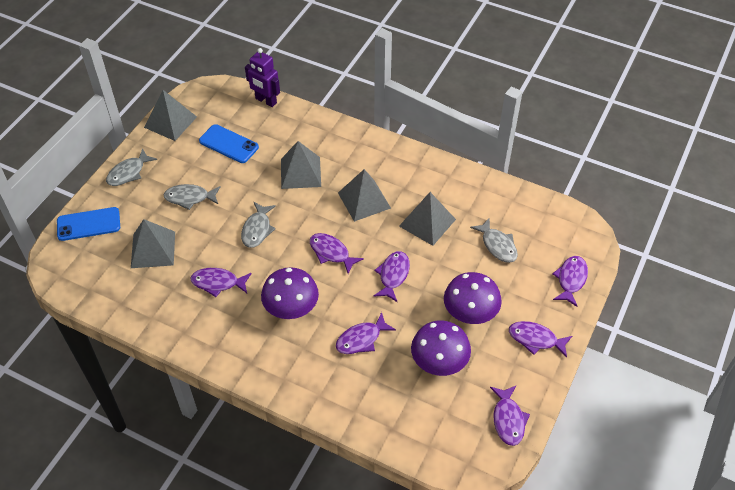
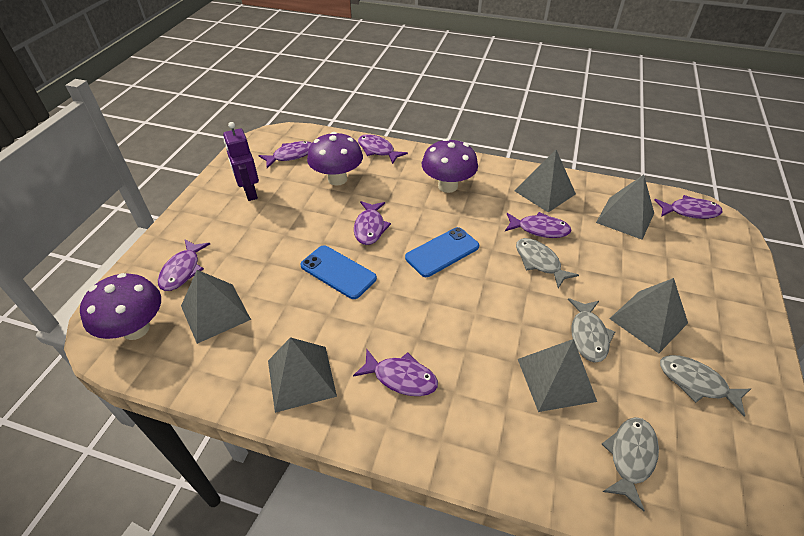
grey pyramid: [131,219,175,268] [144,90,197,141] [281,141,321,189] [338,169,391,222] [399,192,456,246] = 5 -> [181,270,251,344] [268,337,337,413] [514,150,576,213] [518,339,597,412] [596,175,654,240] [609,278,688,353] = 6

